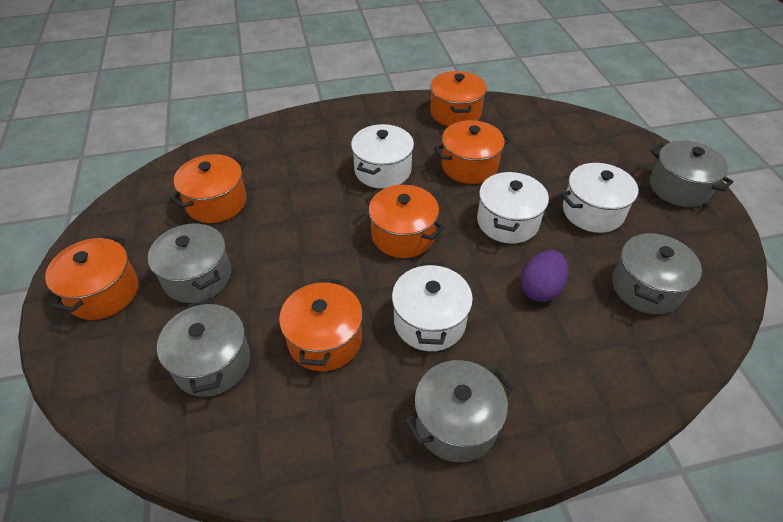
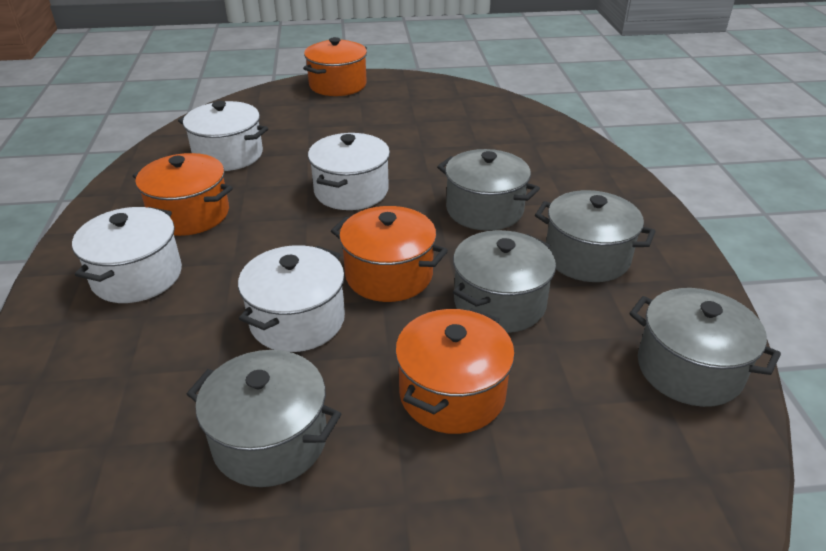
orange pot: [45,235,138,320] [170,154,247,223] [279,279,363,371] [365,185,445,258] [430,71,487,126] [434,120,511,184] = 6 -> [133,153,233,236] [303,37,367,96] [331,206,448,302] [395,308,515,434] = 4
purple egg: [520,250,569,302] = 1 -> none = 0

